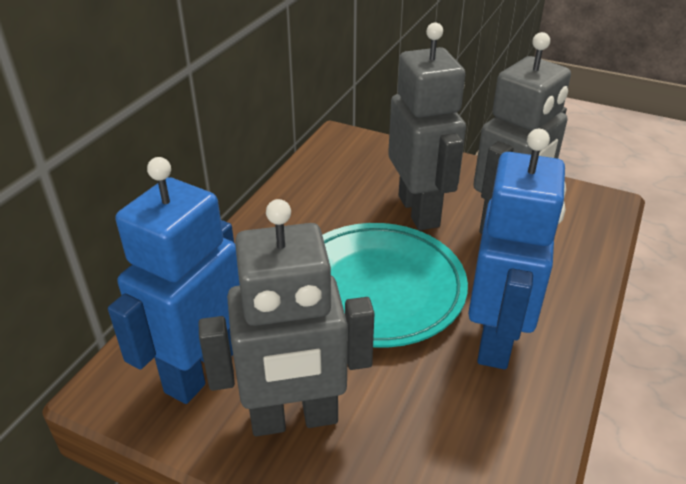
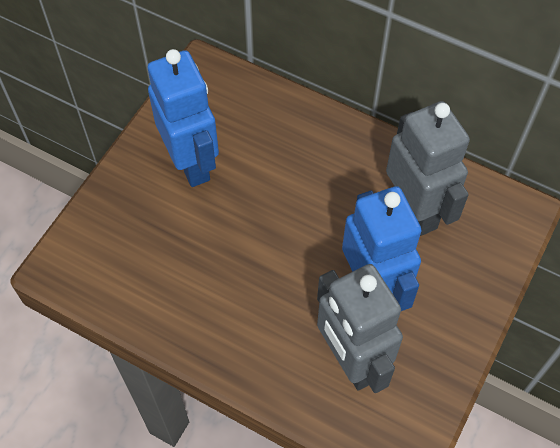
grey robot: [198,199,375,437] [388,22,466,230] [473,32,571,234] = 3 -> [317,264,403,393] [386,101,470,236] = 2
turquoise plate: [322,223,468,347] = 1 -> none = 0

